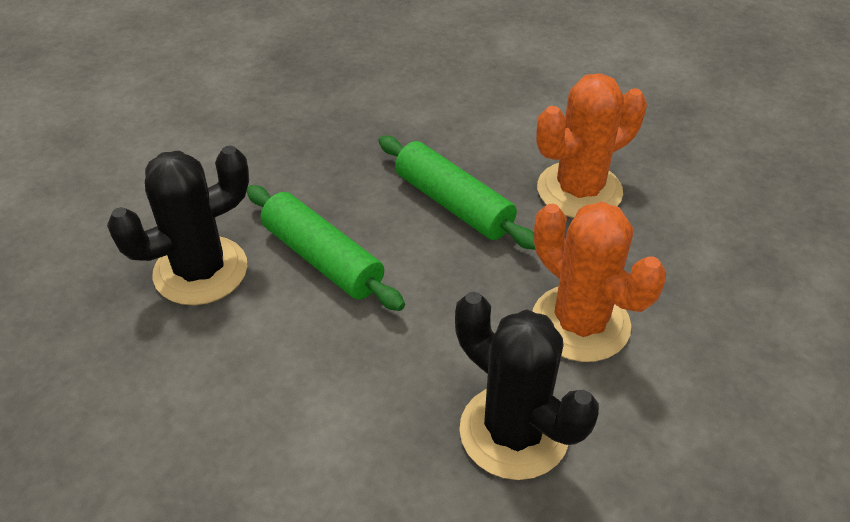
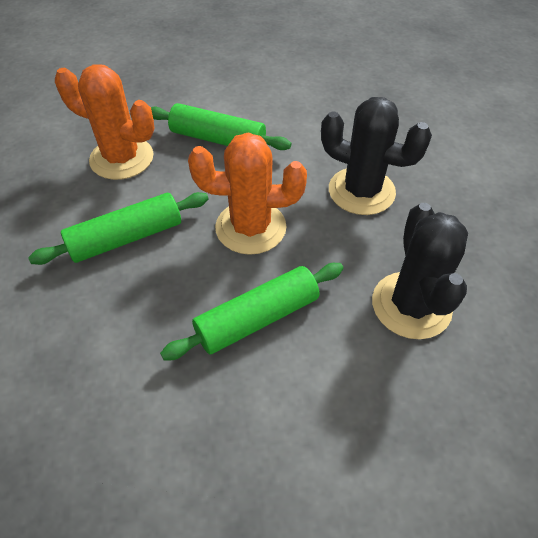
green rolling pin: [247,185,405,311] [379,136,535,250] = 2 -> [28,192,209,265] [151,103,291,150] [160,263,343,361] = 3

